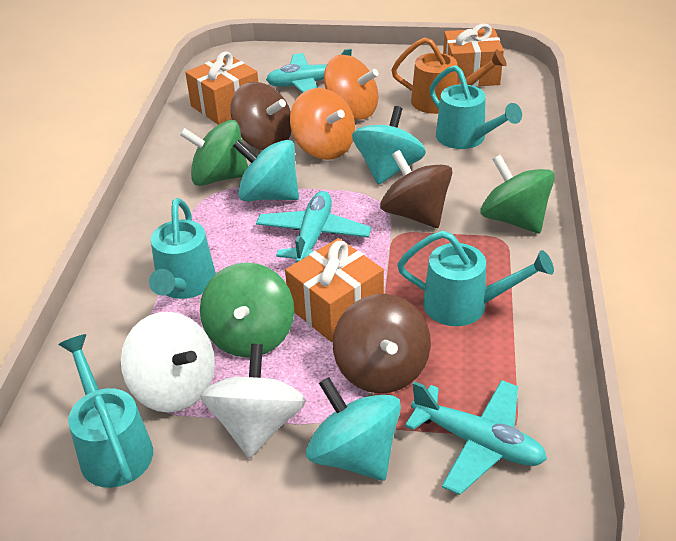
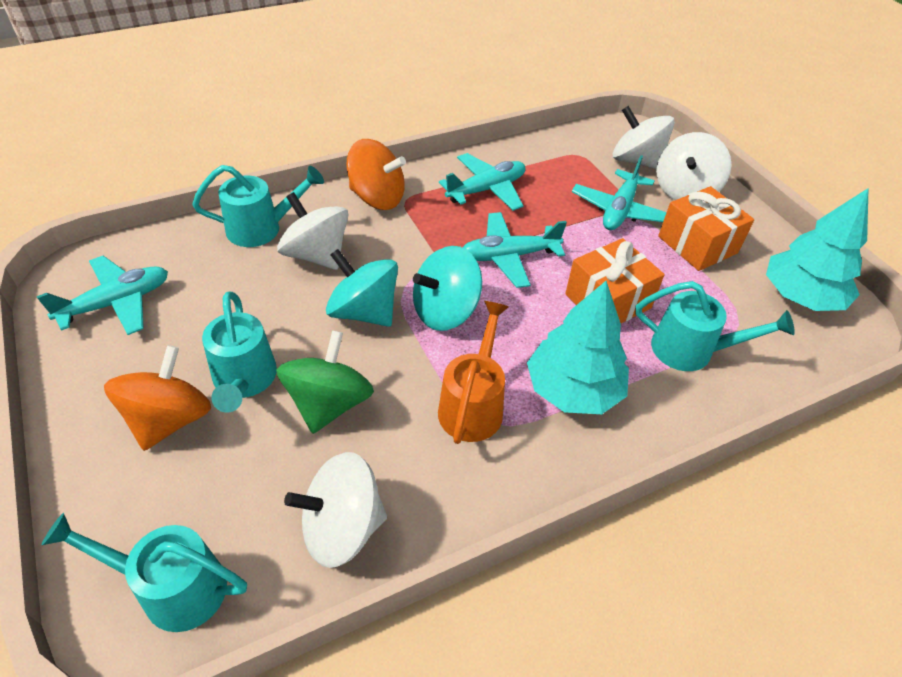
brown spinning top: [230,82,292,150] [333,294,431,393] [380,150,452,228] = 3 -> none = 0
green spinning top: [179,120,248,186] [200,262,294,357] [481,155,555,234] = 3 -> [276,330,374,434] = 1
orange gift: [185,51,258,125] [285,238,384,342] [443,24,504,87] = 3 -> [565,238,665,323] [658,186,754,271] = 2
turquoise plane: [256,191,371,263] [266,49,352,93] [405,380,547,495] = 3 -> [37,256,168,335] [439,153,525,211] [463,212,567,288] [572,155,667,230] = 4
turquoise spinning top: [233,140,299,201] [306,377,401,481] [352,106,426,185] = 3 -> [326,249,398,327] [413,246,482,331] = 2
turquoise tree: none = 0 -> [527,281,629,414] [766,188,868,311] = 2
white spinning top: [121,312,215,413] [200,344,306,458] = 2 -> [277,192,348,270] [284,452,387,568] [613,106,675,169] [656,132,732,200] = 4

